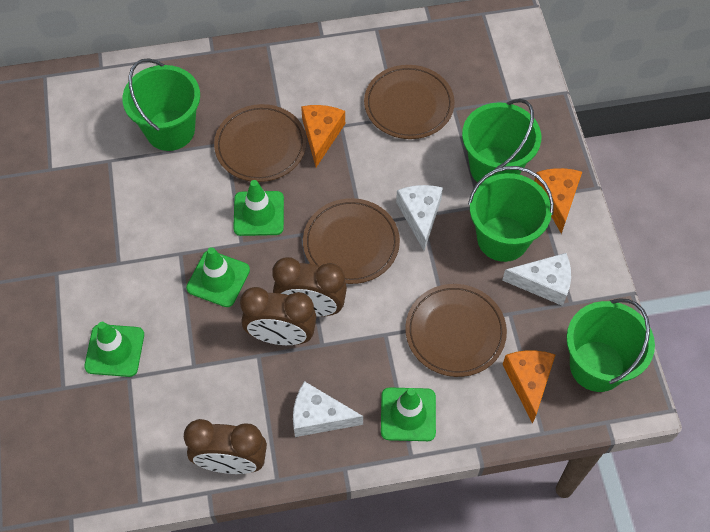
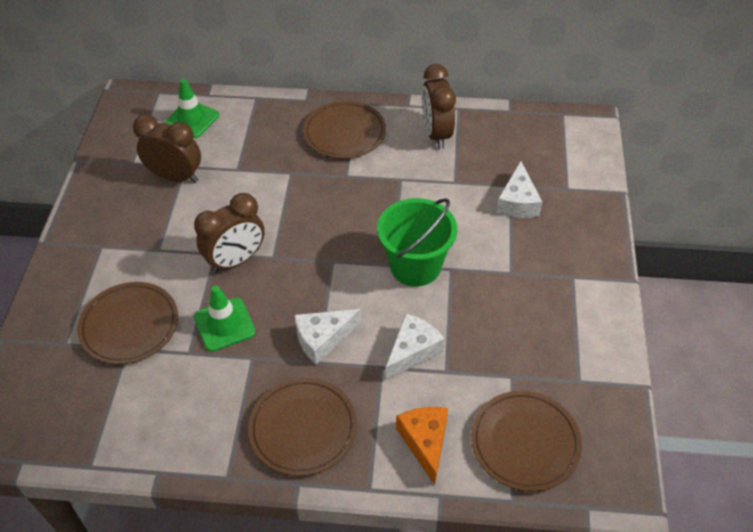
green bucket: [122,58,200,151] [462,99,541,182] [468,166,554,262] [566,298,655,392] = 4 -> [377,198,457,286] = 1
green traffic cone: [84,322,144,377] [186,247,250,307] [233,180,284,236] [381,387,436,441] = 4 -> [164,79,219,138] [194,286,255,352] = 2
orange cheese: [301,105,345,167] [502,350,556,424] [534,168,582,234] = 3 -> [396,407,448,485] = 1

